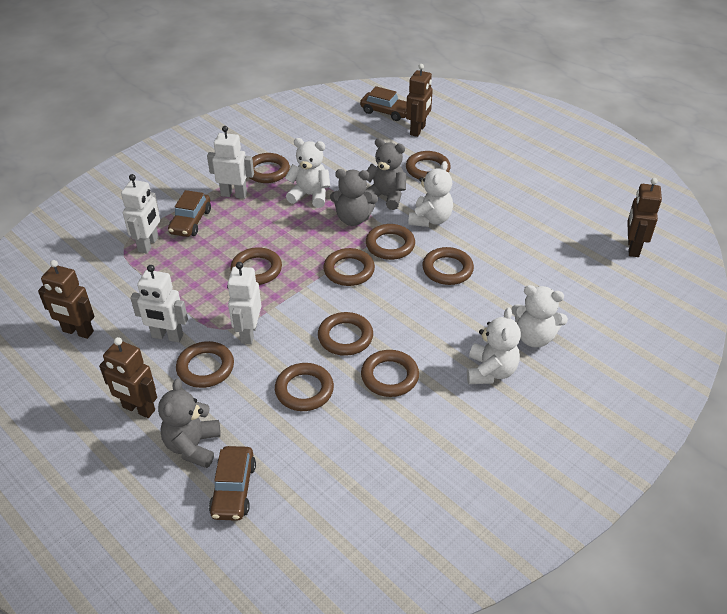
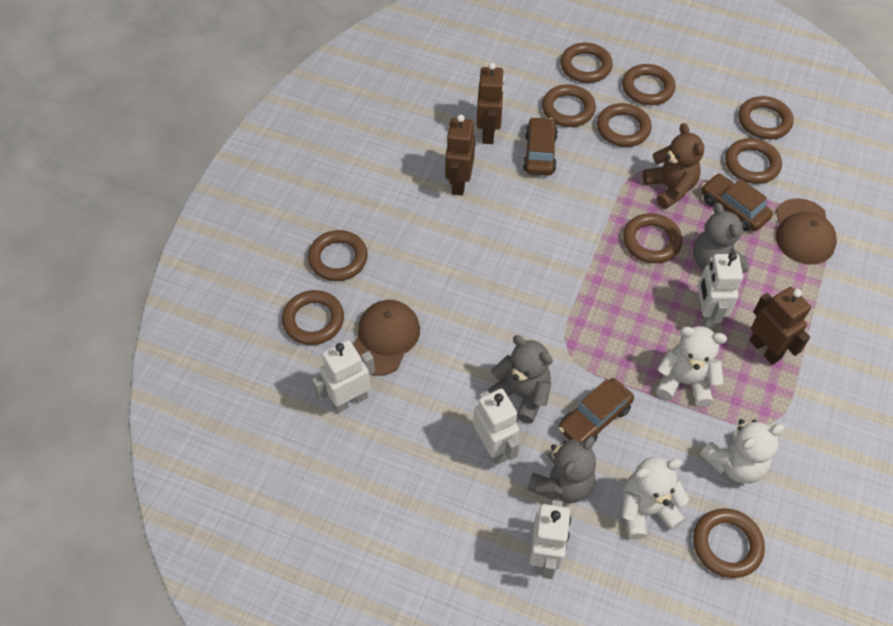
brown cap: none = 0 -> [353,300,420,376] [776,198,837,265] = 2
brown robot: [38,260,94,339] [99,337,157,418] [406,64,433,137] [627,178,662,257] = 4 -> [445,115,475,196] [477,62,505,144] [750,287,811,365] = 3
brown teddy bear: none = 0 -> [643,123,704,209] = 1
white teddy bear: [285,138,330,208] [408,161,453,227] [467,307,521,384] [511,285,568,348] = 4 -> [622,457,689,539] [656,326,727,407] [700,419,784,484] = 3

